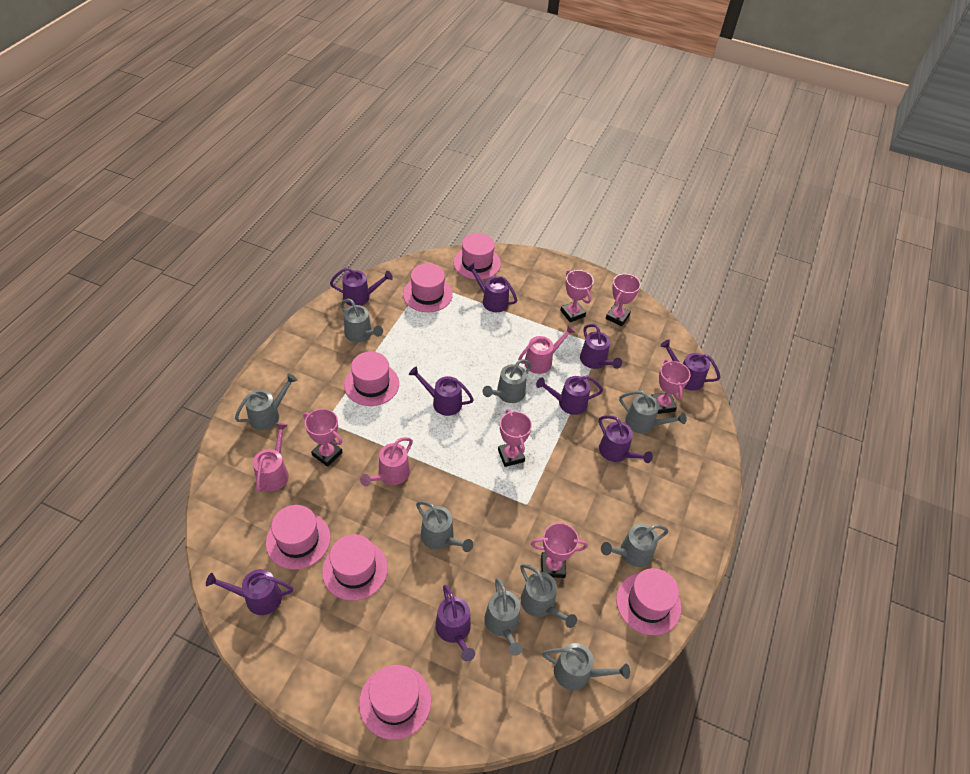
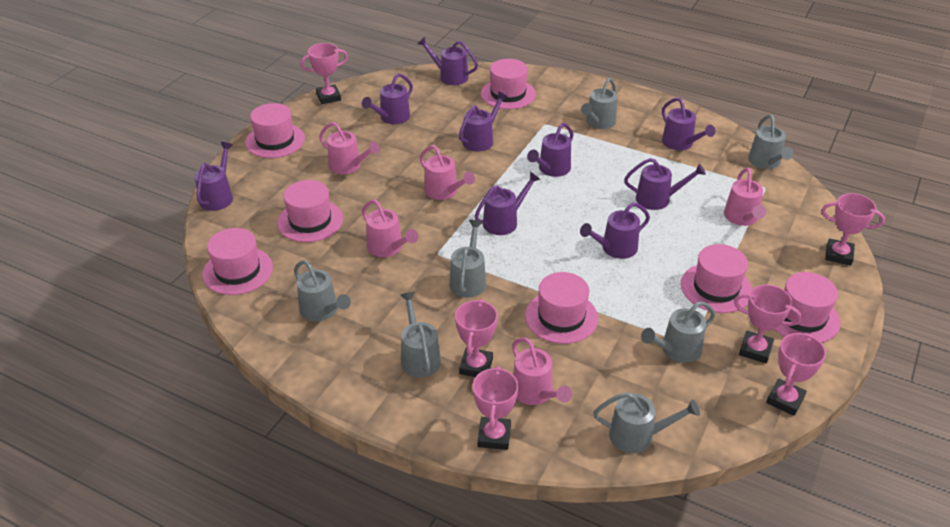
grey watering can: [235,374,297,430] [341,299,383,343] [416,501,473,552] [483,359,532,403] [484,578,523,656] [520,564,577,628] [542,643,630,690] [601,524,669,567] [619,391,687,434] = 9 -> [294,260,351,321] [401,292,441,377] [449,220,486,298] [581,78,618,129] [593,392,700,453] [641,301,715,363] [748,115,794,169] = 7
pink watering can: [253,423,289,492] [360,437,413,486] [518,325,575,374] = 3 -> [319,122,380,174] [362,199,418,257] [420,145,475,200] [512,338,572,405] [724,168,766,226] = 5

